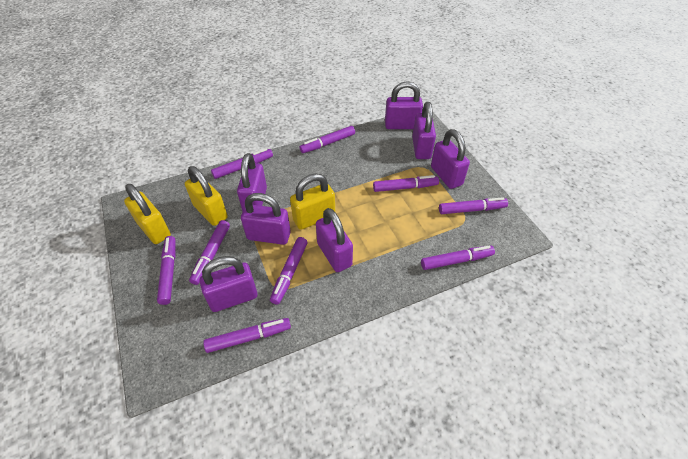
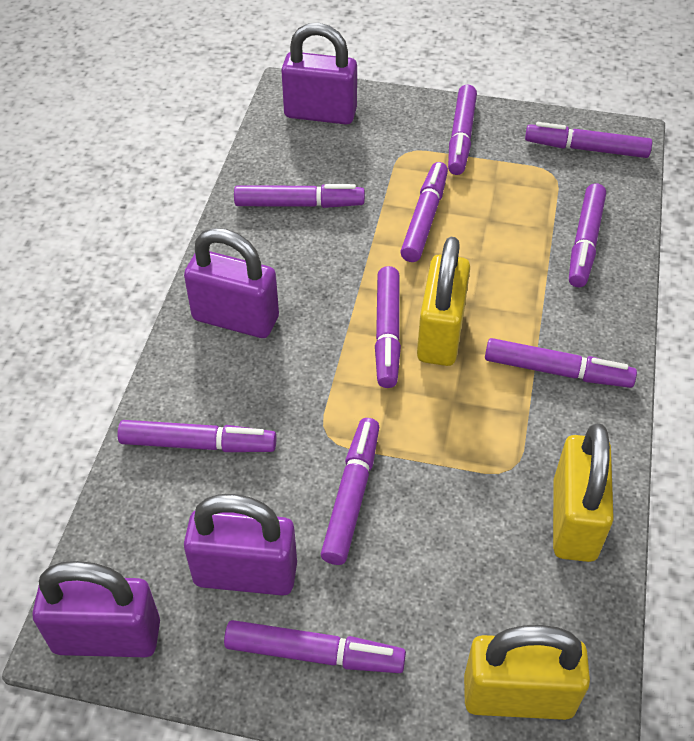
purple marker: [157,236,176,305] [189,220,230,285] [203,318,291,353] [211,148,273,179] [270,237,308,305] [300,126,355,153] [373,175,439,192] [421,245,495,270] [439,197,508,214] = 9 -> [117,420,277,452] [224,620,406,673] [234,184,365,208] [321,418,379,565] [375,266,401,388] [400,162,448,262] [448,85,477,175] [485,338,637,388] [525,122,652,158] [569,183,606,287] = 10
purple padlock: [200,256,258,312] [237,153,267,211] [241,193,291,245] [316,208,353,272] [385,81,423,129] [412,102,436,159] [431,129,470,189] = 7 -> [32,561,160,657] [184,228,279,338] [184,494,297,596] [281,23,357,124] = 4

